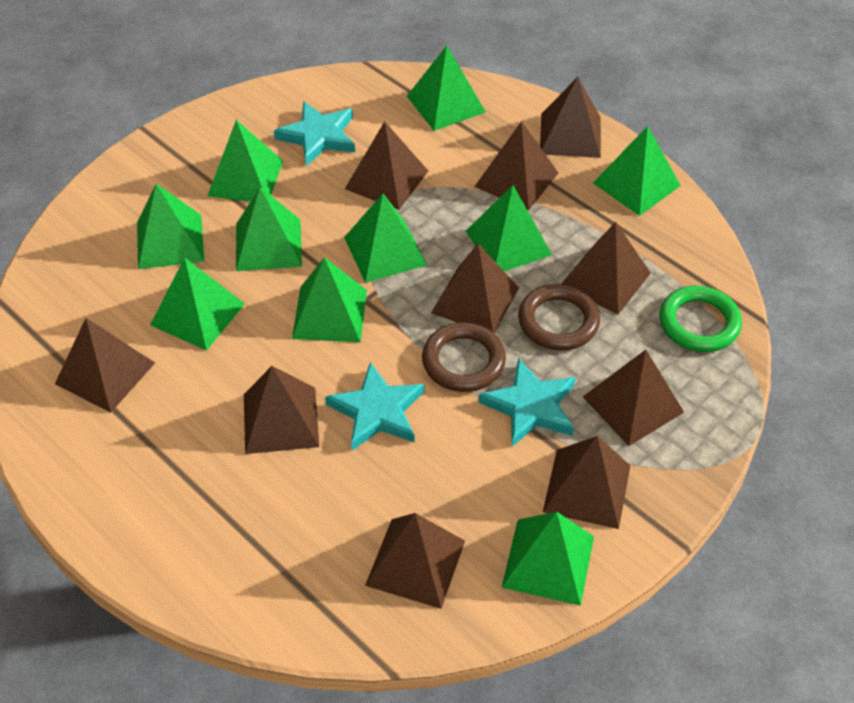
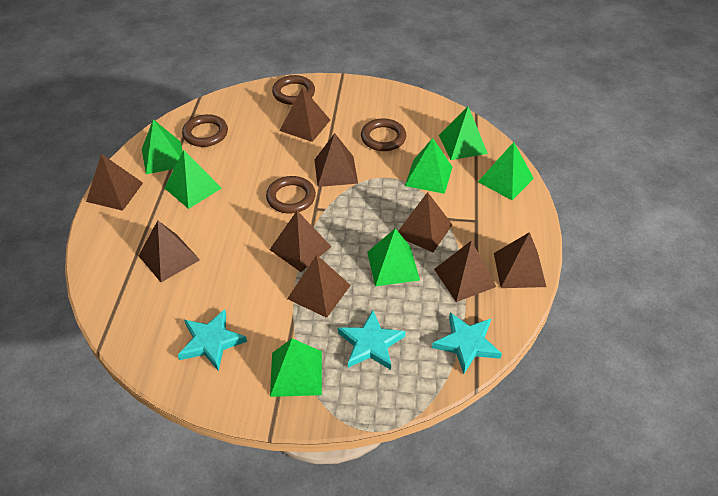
brown pyramid: [55,318,155,413] [244,366,319,454] [345,121,428,210] [365,513,465,609] [431,243,519,333] [474,121,558,210] [540,77,601,158] [543,436,630,529] [561,222,651,314] [583,350,684,446] = 10 -> [86,154,143,211] [139,220,200,282] [270,211,331,272] [279,87,330,142] [287,255,351,318] [314,133,358,187] [398,192,453,252] [434,240,496,302] [494,232,546,288] = 9
brown ring: [422,322,506,392] [518,284,600,350] = 2 -> [182,114,228,147] [266,176,316,213] [272,75,315,105] [361,118,406,151] = 4
green pyramid: [137,184,204,269] [150,257,245,351] [208,120,283,202] [236,187,302,271] [292,257,367,342] [344,194,427,283] [407,46,486,131] [466,185,552,271] [502,512,594,606] [593,126,681,216] = 10 -> [142,119,183,174] [164,150,222,209] [270,338,322,397] [367,228,420,286] [405,138,452,194] [439,106,488,160] [478,142,534,200] = 7
green ring: [659,286,742,352] = 1 -> none = 0

